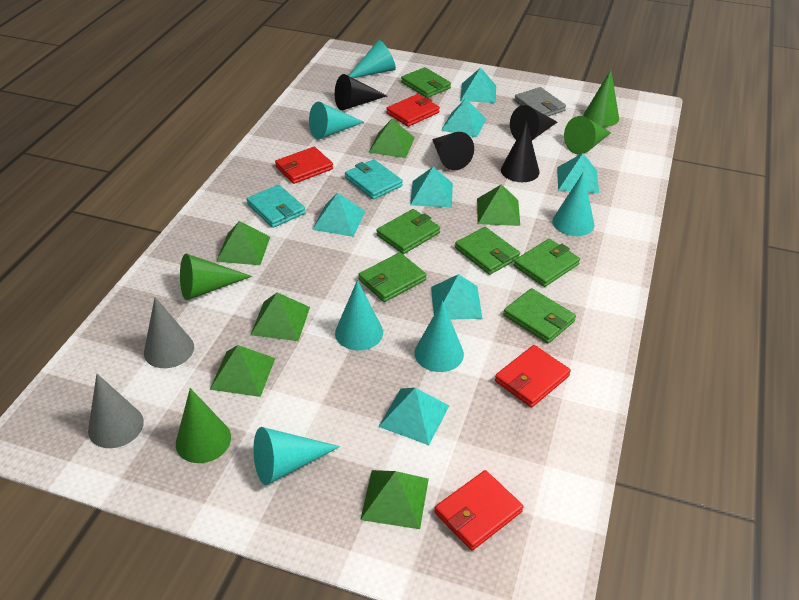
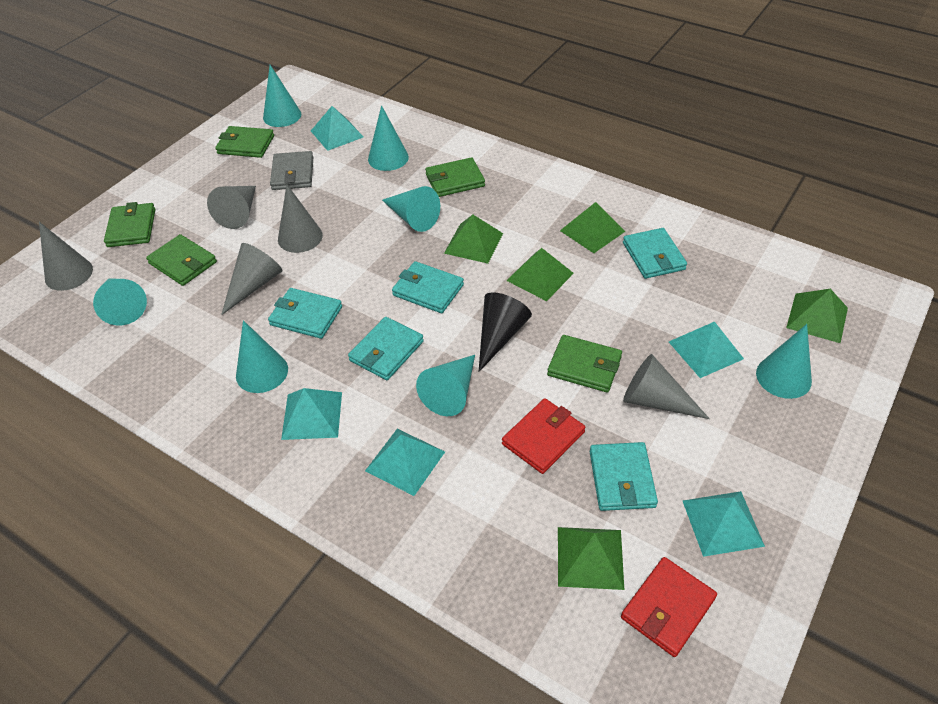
black cone: [335,74,387,110] [432,132,474,170] [501,121,539,182] [510,105,557,140] = 4 -> [479,292,532,372] = 1
green cone: [176,388,231,463] [180,254,252,300] [564,116,611,154] [583,70,619,127] = 4 -> none = 0
green pyramid: [210,345,275,397] [216,221,270,265] [251,292,310,341] [360,470,429,529] [368,119,415,158] [477,184,520,226] = 6 -> [444,214,503,264] [506,248,574,301] [558,527,624,590] [560,202,625,253] [786,289,848,343] = 5
green wallet: [358,252,427,302] [376,209,440,254] [401,67,451,98] [455,227,520,275] [504,288,576,343] [514,239,580,287] = 6 -> [104,202,156,247] [146,234,217,286] [215,126,274,158] [425,157,485,197] [547,335,622,393] = 5
grey cone: [88,374,144,448] [144,297,194,368] = 2 -> [39,222,93,291] [207,186,256,229] [221,243,282,315] [278,185,323,253] [623,354,710,419] = 5
red wallet: [275,147,333,184] [386,94,440,127] [434,470,523,551] [495,345,571,408] = 4 -> [502,398,586,474] [621,557,717,657] = 2
turquoise cone: [254,427,340,485] [309,102,364,140] [335,280,383,350] [349,40,396,78] [415,301,464,372] [552,172,594,236] = 6 -> [93,278,147,325] [236,320,288,393] [263,65,301,127] [368,105,409,171] [382,186,440,232] [416,355,475,416] [756,324,812,399] = 7
turquoise pyramid: [312,193,365,237] [378,388,449,445] [410,167,453,208] [431,274,482,320] [441,99,486,138] [460,67,496,103] [557,153,599,193] = 7 -> [281,388,342,440] [311,106,363,151] [365,429,445,496] [669,321,744,378] [683,491,765,557] = 5
turquoise wallet: [247,185,306,228] [345,159,403,200] = 2 -> [268,288,342,339] [348,317,424,380] [392,261,464,313] [590,442,658,511] [623,228,687,279] = 5

